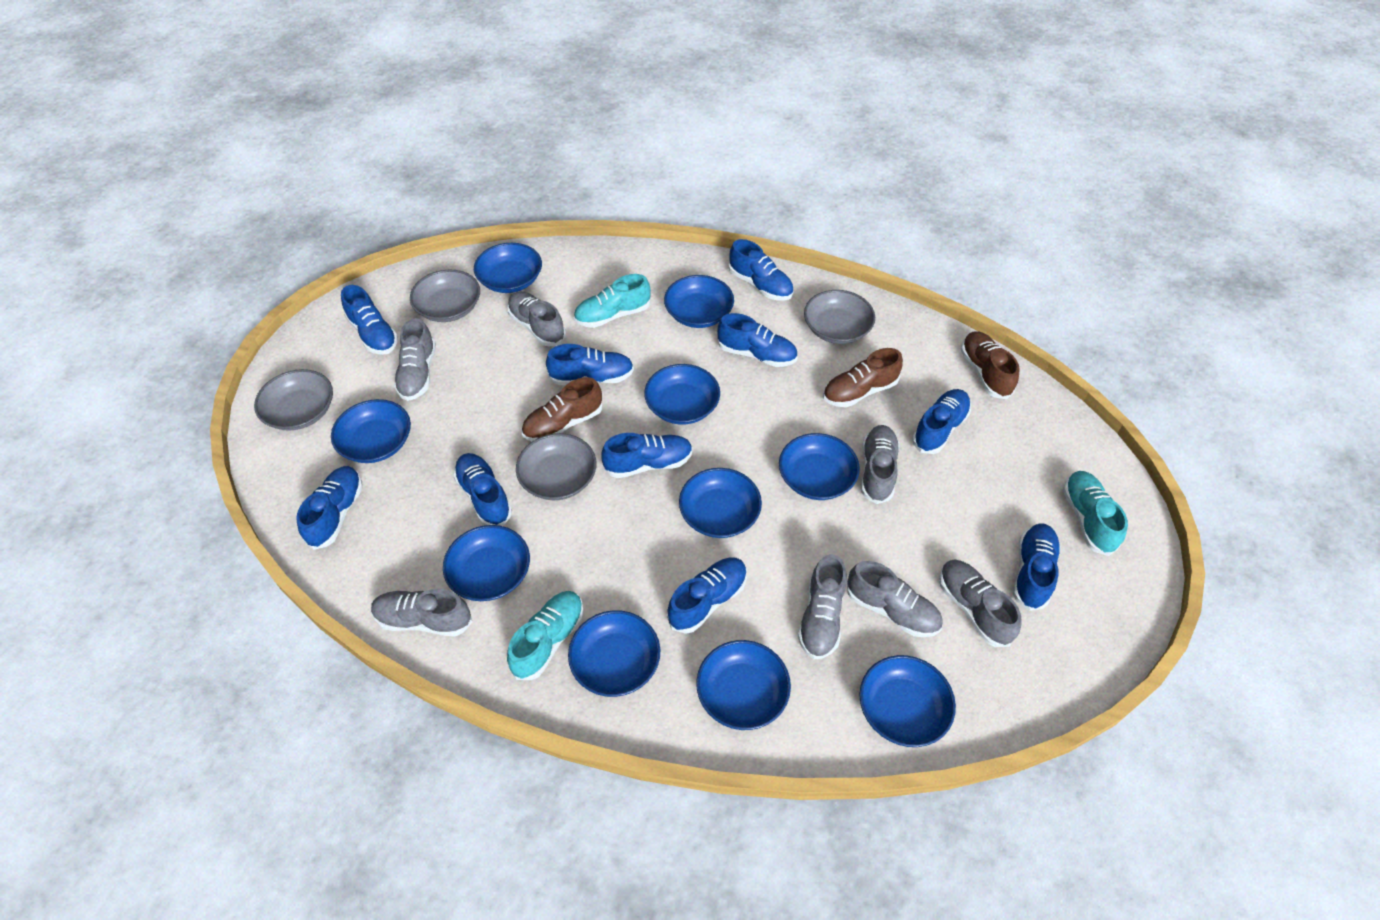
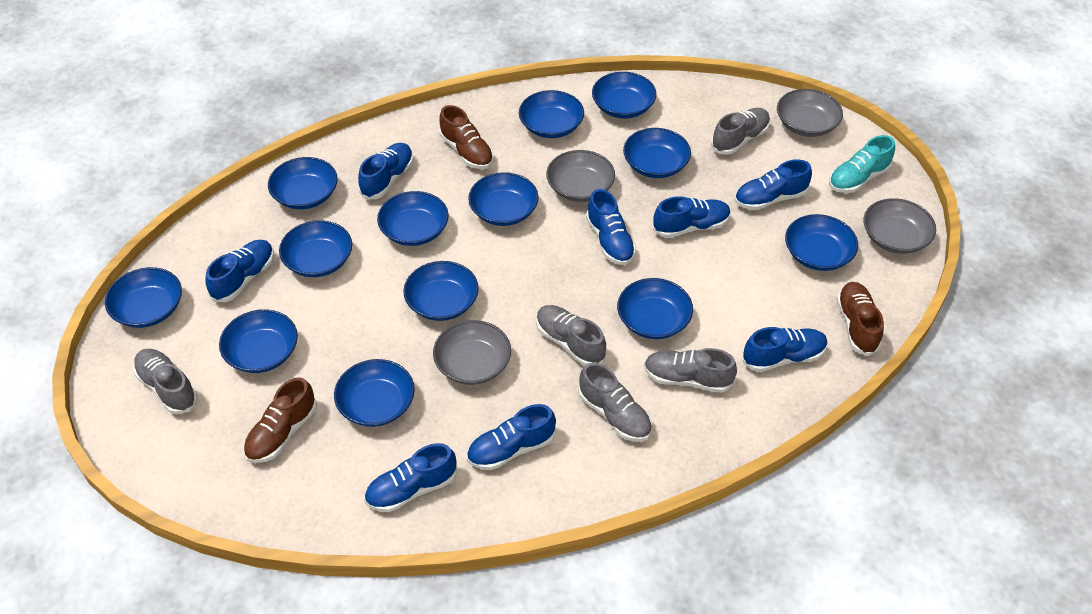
blue bowl: [331,399,411,463] [443,525,530,601] [474,243,542,293] [568,610,660,697] [644,364,720,425] [664,275,734,328] [679,468,762,538] [696,640,791,730] [779,433,860,500] [859,655,956,747] = 10 -> [105,267,182,328] [219,309,298,373] [268,157,338,209] [279,220,352,277] [334,359,415,427] [377,191,449,246] [403,261,479,321] [468,172,539,226] [519,90,584,138] [592,72,657,118] [617,278,693,339] [623,128,691,178] [785,214,858,271] = 13
blue shoe: [296,466,363,550] [341,285,398,355] [453,453,512,526] [546,344,634,385] [601,433,693,478] [667,557,747,634] [717,313,798,367] [729,239,793,301] [912,389,971,454] [1013,523,1061,611] = 10 -> [205,240,274,302] [358,143,414,199] [364,443,456,512] [467,404,556,470] [586,189,636,265] [653,196,731,238] [735,160,812,210] [743,327,828,372] = 8
grey shoe: [371,589,472,637] [394,318,436,401] [507,291,566,347] [798,554,847,659] [847,561,943,637] [861,425,900,504] [939,559,1021,647] = 7 -> [133,349,198,414] [536,305,606,366] [578,363,652,442] [644,348,737,393] [711,108,770,155] = 5
turquoise shoe: [507,591,584,680] [574,274,651,328] [1063,471,1128,556] = 3 -> [829,135,895,193] = 1

